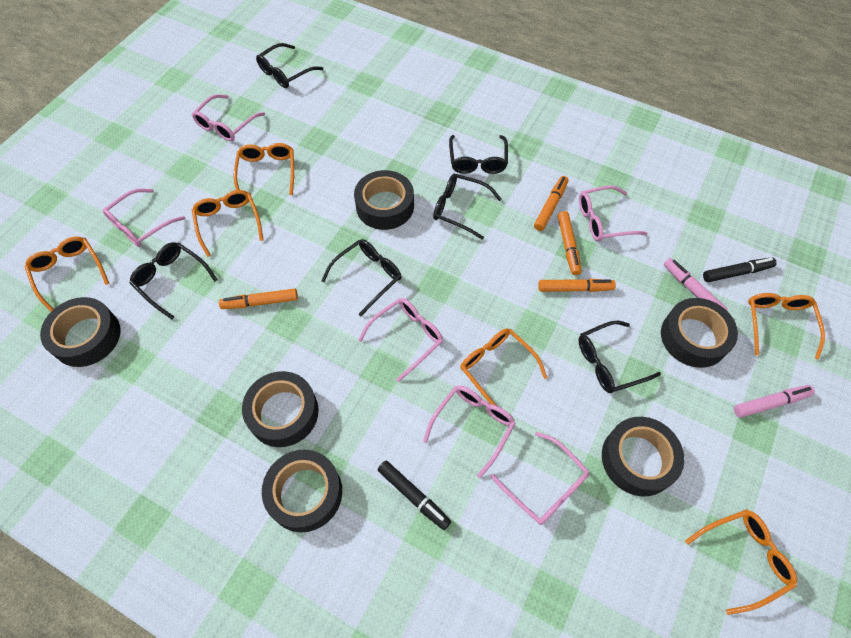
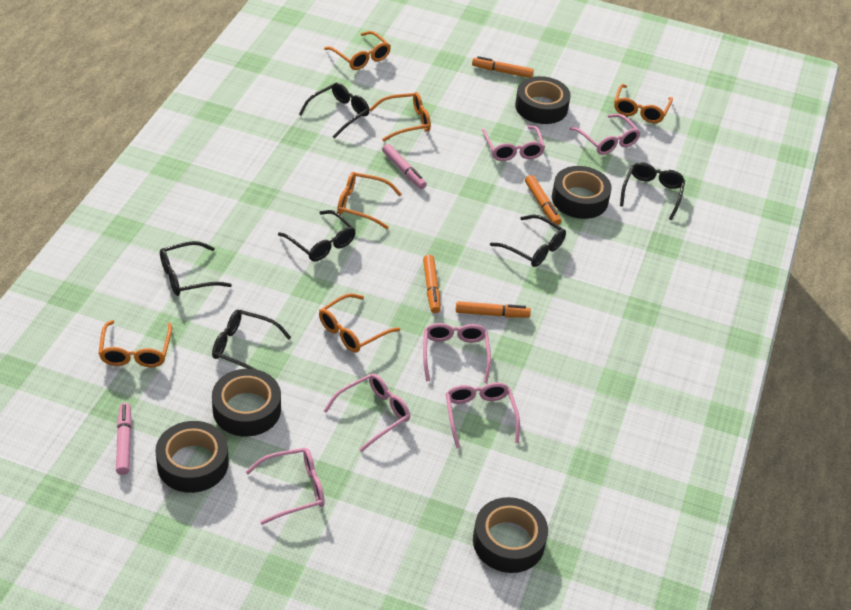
black marker: [378,461,451,530] [703,257,777,282] = 2 -> none = 0
black tape: [40,297,121,367] [242,371,319,447] [262,450,342,532] [354,170,414,230] [602,417,684,496] [661,298,738,368] = 6 -> [155,421,229,493] [212,369,281,436] [473,497,548,573] [515,76,571,124] [552,166,612,219] = 5

